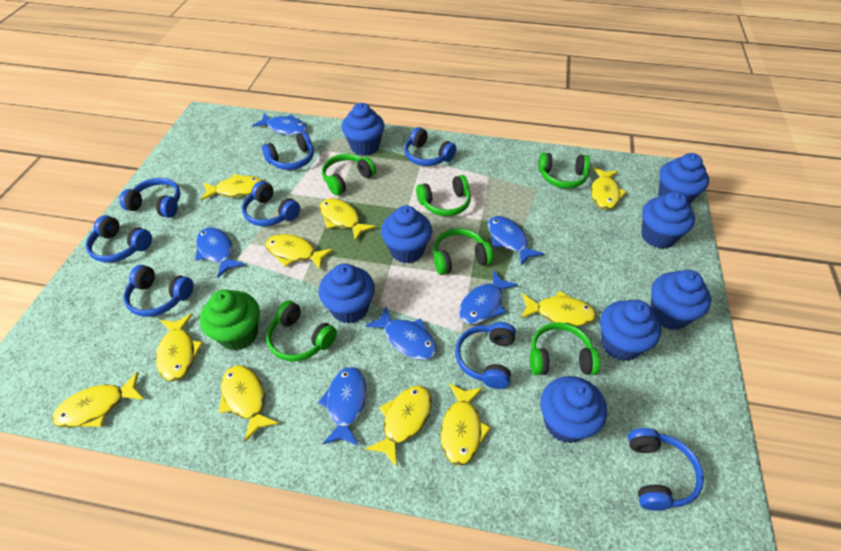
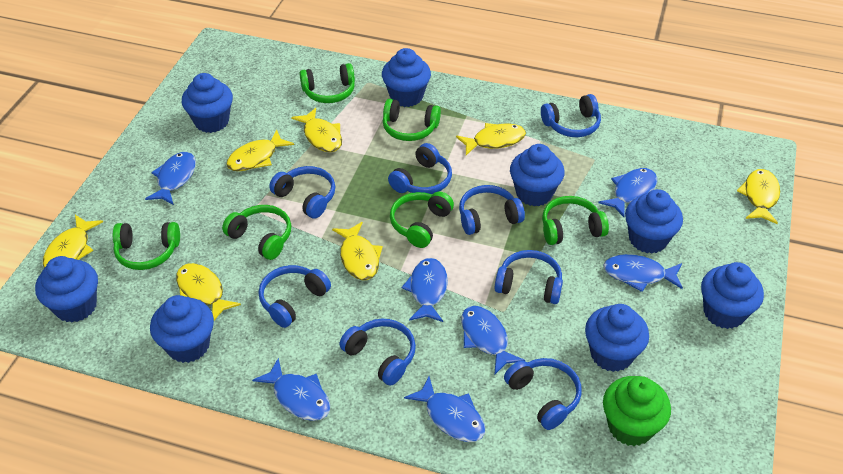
blue fish: [195,227,245,278] [252,113,307,135] [318,367,367,446] [366,307,437,360] [459,270,518,324] [488,216,544,266] = 6 -> [145,152,196,205] [252,358,330,421] [402,258,448,322] [404,376,485,442] [461,306,525,374] [598,168,657,217] [603,254,683,292] = 7
yellow fish: [52,372,144,428] [156,314,203,381] [201,174,263,201] [219,365,279,442] [265,234,333,270] [319,198,375,241] [365,385,432,467] [440,383,491,466] [520,291,596,326] [591,167,627,210] = 10 -> [43,215,103,268] [176,263,241,320] [226,129,294,171] [291,108,342,152] [332,222,383,280] [456,123,526,155] [737,169,780,224] = 7

